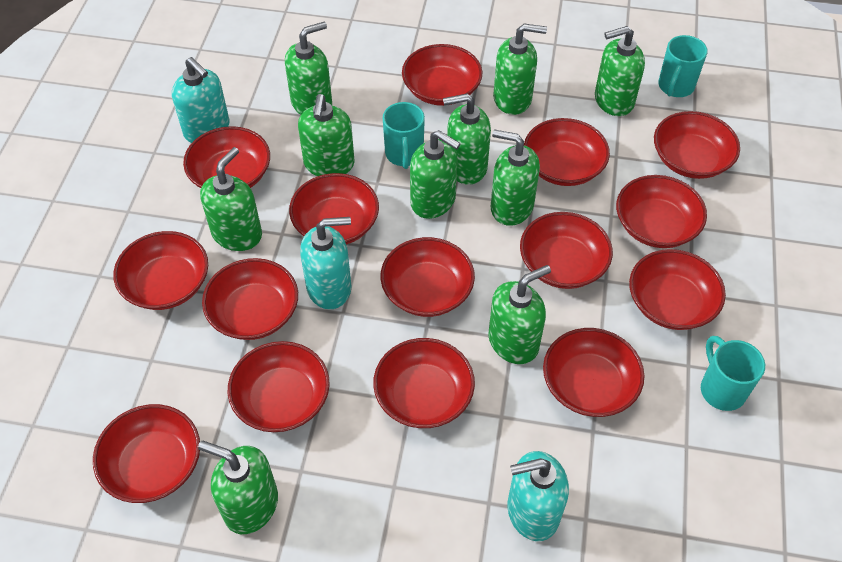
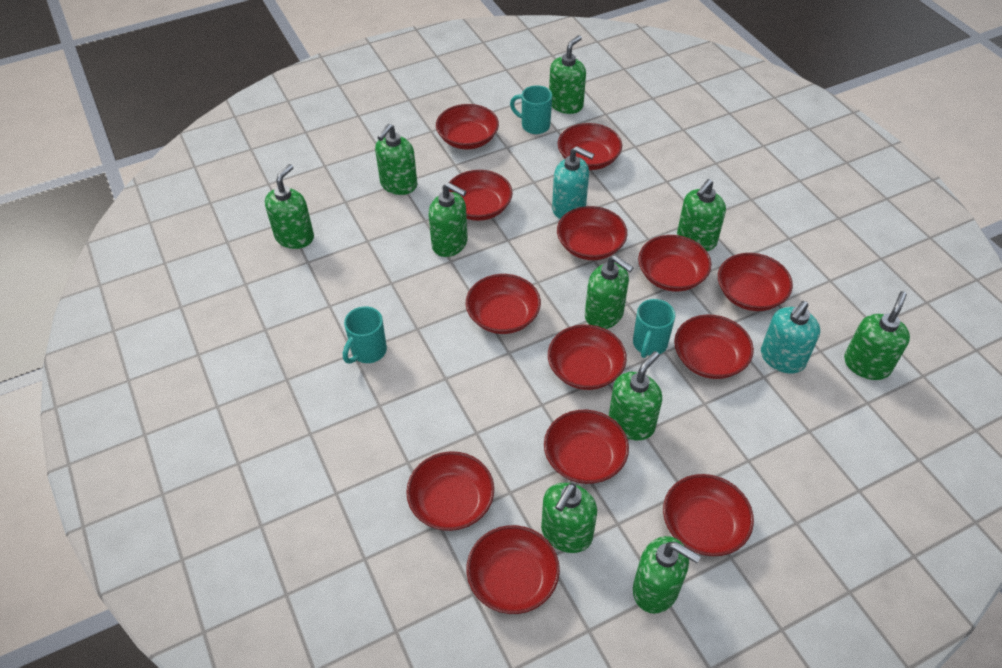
red bowl: [93,404,200,503] [113,231,208,310] [183,126,270,188] [202,258,298,340] [228,341,330,432] [289,173,379,245] [373,338,475,428] [380,237,475,317] [402,44,482,106] [520,212,613,289] [524,118,610,186] [543,328,644,417] [616,175,707,248] [629,249,726,330] [654,111,740,179] = 15 -> [406,451,494,531] [436,104,499,149] [449,170,513,221] [466,274,541,334] [466,525,560,614] [544,410,629,484] [548,325,627,390] [557,206,627,260] [558,123,622,170] [638,235,712,292] [663,474,754,556] [674,315,754,379] [718,253,793,311] = 13
turquoise soap dispenser: [172,57,229,143] [300,217,352,309] [507,451,569,541] = 3 -> [552,146,594,219] [761,301,820,374] = 2

